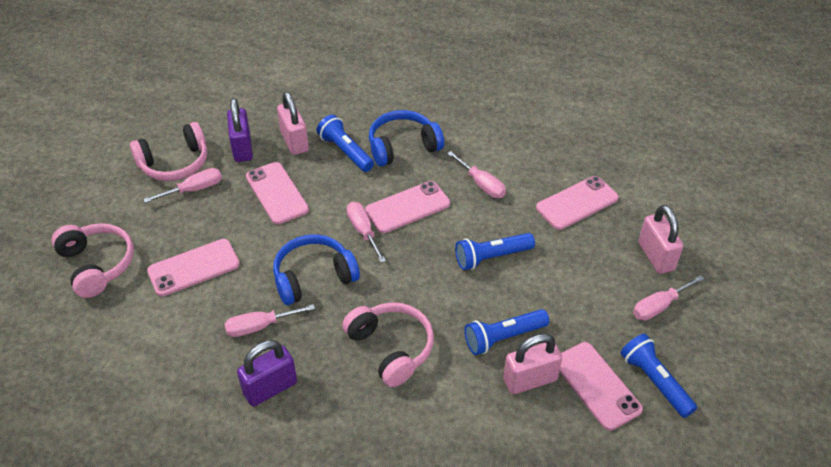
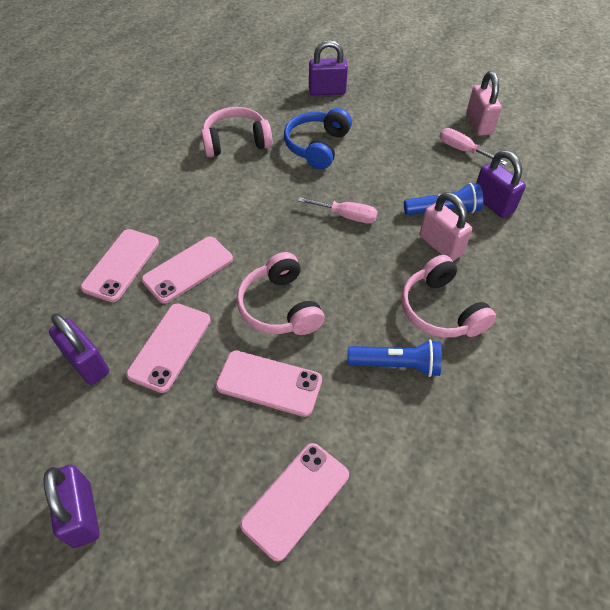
blue flashlight: [317,114,374,172] [455,233,535,270] [464,309,549,355] [621,334,697,418] = 4 -> [347,340,442,377] [404,183,483,215] = 2
blue headphones: [273,234,360,305] [369,110,444,166] = 2 -> [284,108,352,169] = 1
pink padlock: [277,92,309,155] [503,334,562,394] [638,205,684,274] = 3 -> [420,192,472,261] [466,71,502,136] = 2
pink screwdriver: [143,168,222,203] [224,304,315,337] [347,202,386,263] [447,151,506,198] [633,275,704,321] = 5 -> [298,197,378,223] [439,128,508,165] = 2
purple padlock: [227,98,253,162] [237,340,297,406] = 2 -> [43,465,100,548] [49,314,109,385] [309,40,348,95] [476,150,526,218] = 4

